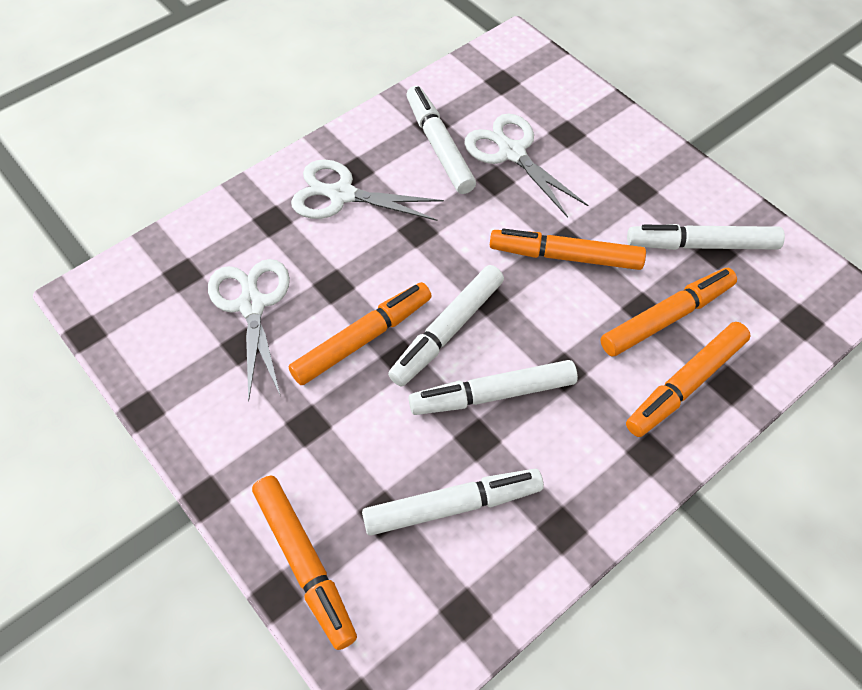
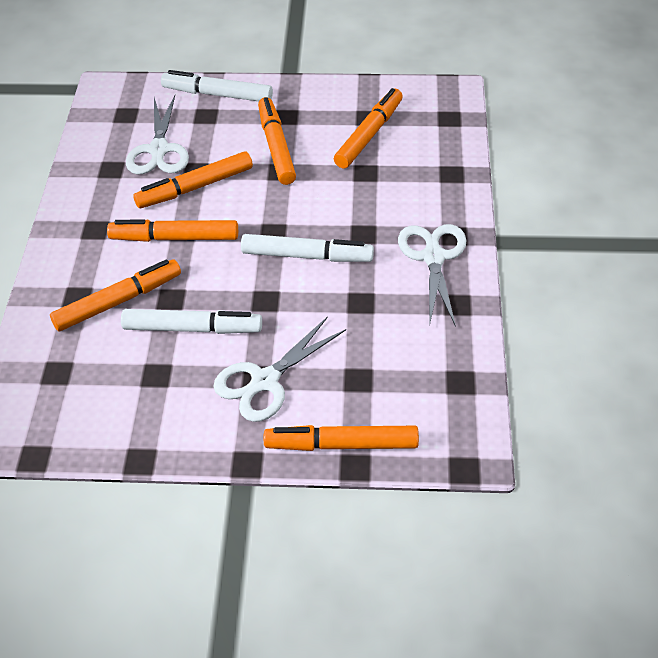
orange marker: [252,476,357,650] [289,282,432,385] [490,229,646,270] [601,268,737,356] [626,322,751,437] = 5 -> [50,259,181,331] [107,220,238,242] [133,151,253,208] [258,97,296,185] [264,425,419,451] [334,88,403,169] = 6
white marker: [362,469,544,536] [388,265,504,387] [406,86,476,194] [409,360,578,415] [627,224,785,250] = 5 -> [121,309,262,334] [161,70,273,101] [241,234,374,262] = 3

